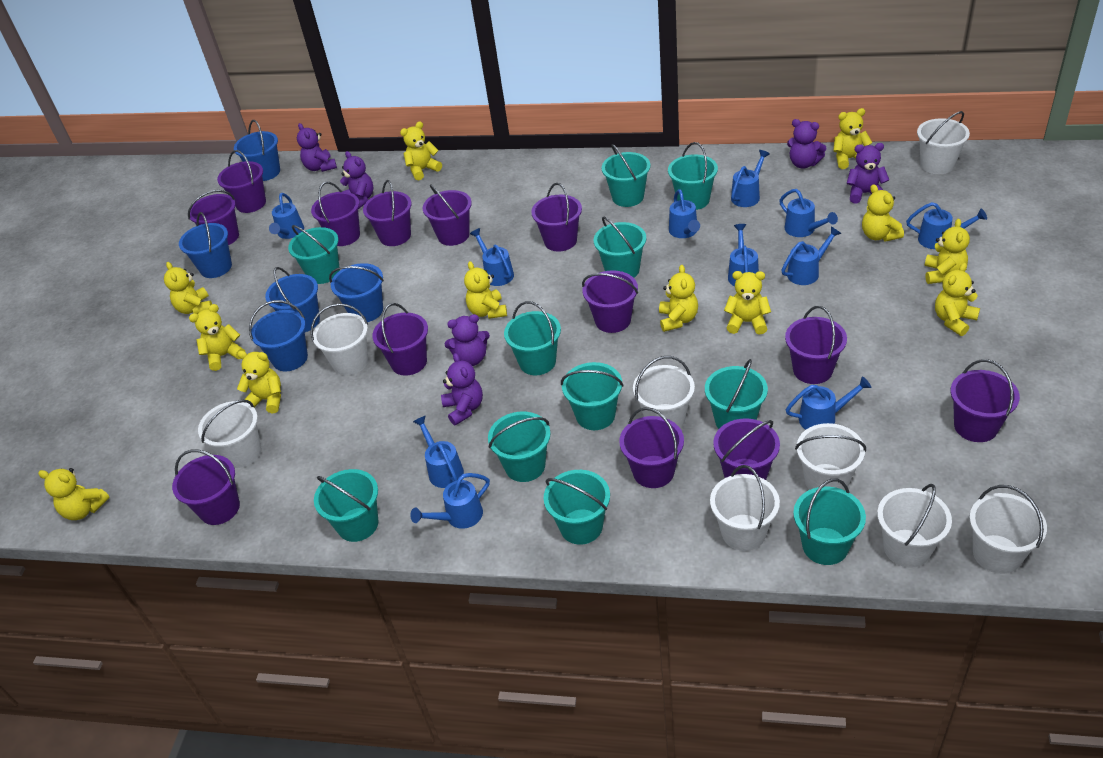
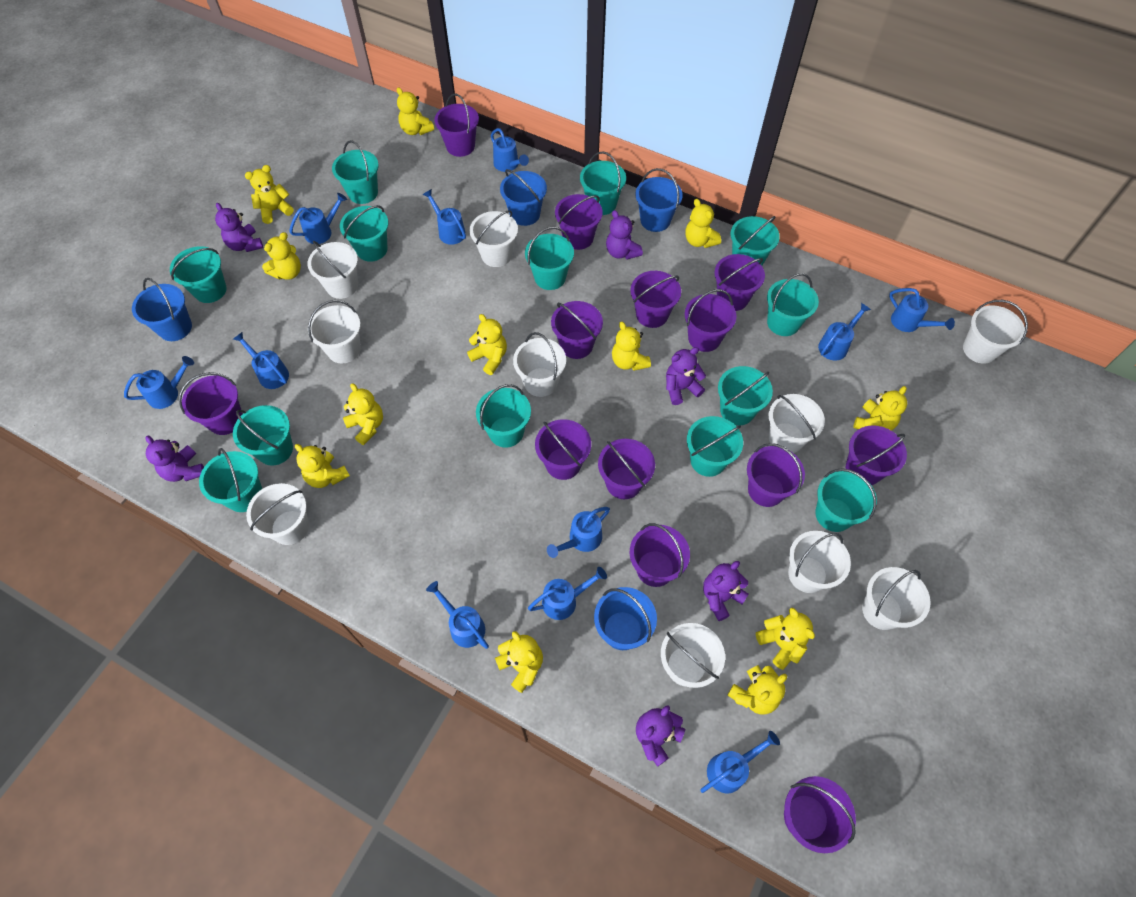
blue bucket: [179,212,232,278] [234,120,280,181] [249,300,308,372] [265,267,320,332] [329,263,384,322] = 5 -> [132,278,192,341] [500,169,547,226] [594,587,657,650] [635,168,683,232] = 4
turquoise bucket: [288,225,340,284] [314,469,378,542] [488,412,550,482] [504,301,561,375] [544,470,610,545] [561,362,624,430] [594,217,646,278] [602,144,651,207] [668,142,718,210] [705,359,768,429] [793,478,866,565] = 11 -> [170,246,227,303] [199,448,262,512] [233,405,293,466] [332,140,379,204] [340,205,388,262] [476,384,531,448] [525,227,574,290] [580,151,626,215] [687,416,743,477] [718,366,773,426] [731,216,780,265] [767,273,819,336] [815,468,877,532] = 13
white bucket: [198,400,262,468] [311,303,368,375] [633,356,695,428] [710,465,780,551] [795,423,866,491] [877,484,952,568] [917,111,970,174] [969,485,1047,574] = 8 -> [246,483,309,545] [308,241,358,299] [308,300,361,363] [470,210,518,267] [513,332,566,397] [661,623,725,688] [769,394,825,453] [788,531,851,593] [862,567,930,630] [963,300,1028,364] = 10

